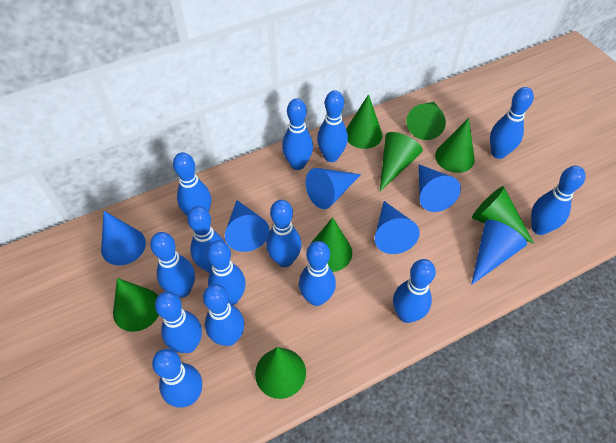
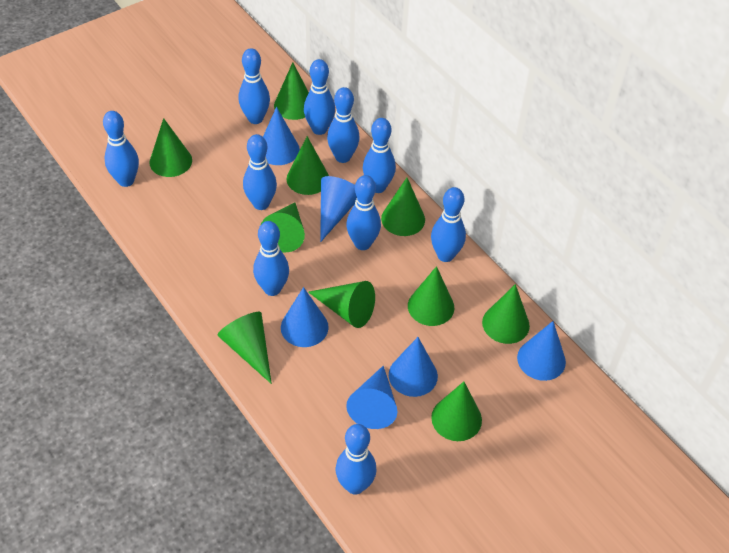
blue bowling pin: [150,232,195,298] [152,349,202,408] [155,292,202,353] [173,152,211,216] [187,206,224,273] [203,284,244,346] [206,240,246,305] [266,200,302,267] [282,98,313,170] [299,241,336,306] [317,90,348,162] [393,259,436,323] [490,87,534,159] [531,166,586,235] = 14 -> [103,111,139,187] [238,48,270,124] [243,134,277,210] [253,221,289,296] [304,59,335,135] [327,87,360,163] [336,424,376,494] [346,175,381,250] [363,118,396,193] [431,187,466,262] = 10
green cone: [113,278,159,332] [255,347,306,399] [311,217,352,272] [346,94,383,149] [380,132,423,191] [406,102,446,140] [435,118,475,173] [472,186,534,244] = 8 -> [149,118,192,177] [218,312,272,384] [261,203,305,252] [274,62,309,120] [287,136,329,195] [308,281,375,328] [381,178,425,236] [408,266,454,326] [431,382,482,441] [482,284,530,344] = 10

